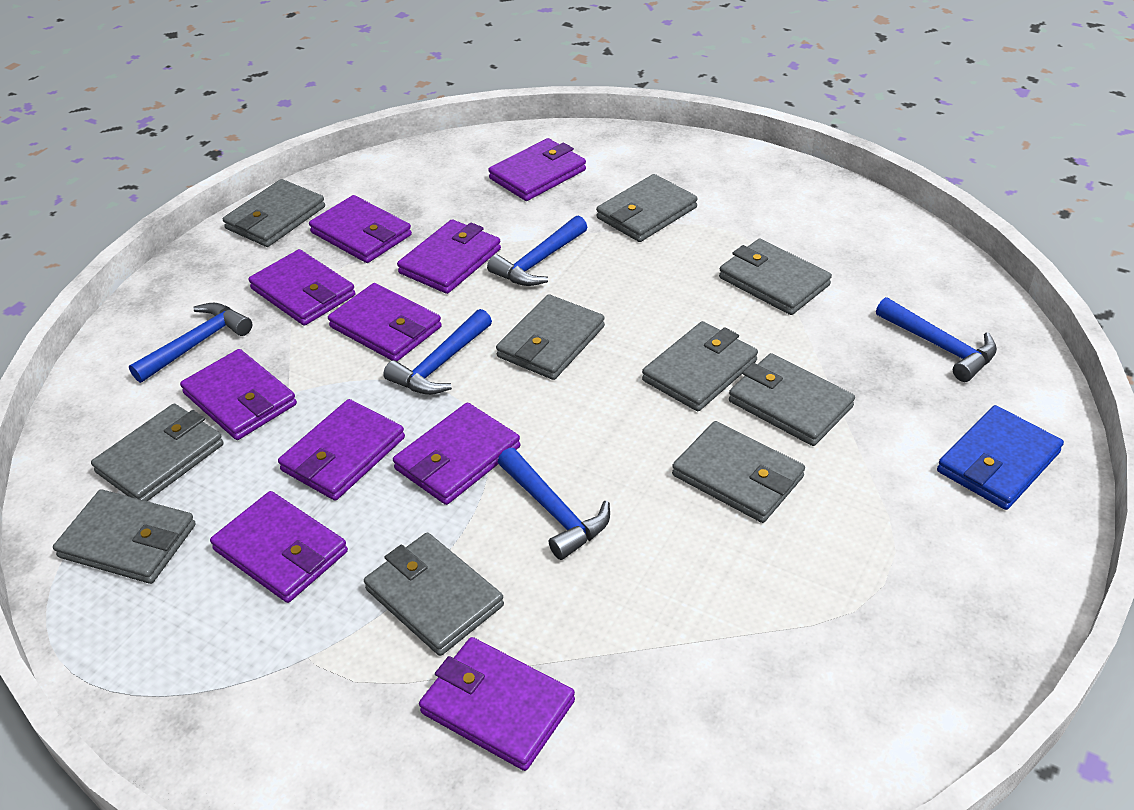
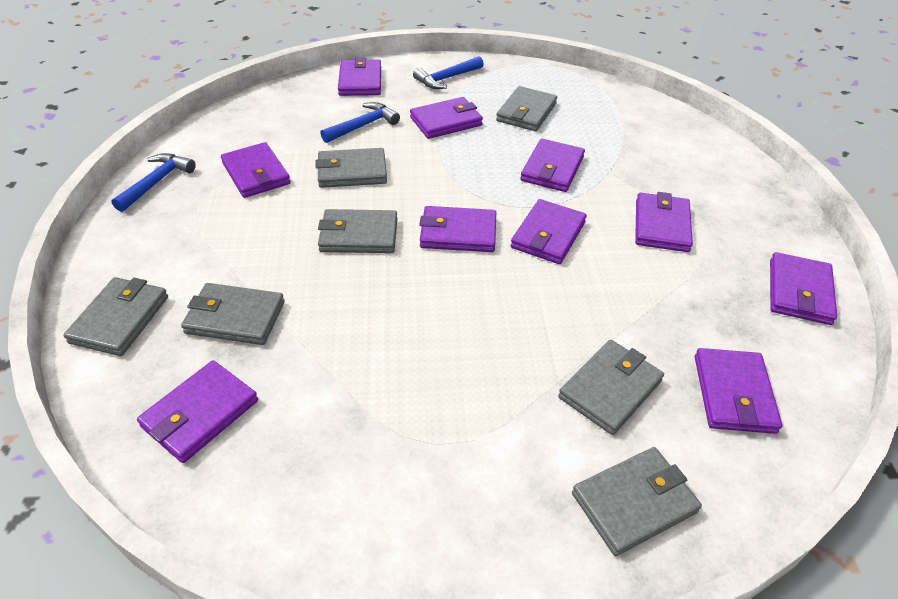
blue hammer: [129,303,252,383] [383,309,492,395] [487,216,587,286] [498,448,610,560] [876,297,997,382] = 5 -> [111,153,196,212] [320,102,400,143] [413,56,484,89] = 3
blue wallet: [937,405,1064,510] = 1 -> none = 0
grey wallet: [53,489,196,584] [91,404,224,501] [223,179,325,247] [364,533,504,656] [496,294,605,380] [596,174,698,242] [642,321,758,411] [672,421,805,523] [719,239,832,315] [729,353,855,446] = 10 -> [63,277,168,356] [181,283,285,345] [316,148,387,188] [318,209,397,253] [496,86,557,131] [558,340,664,435] [572,447,702,556] = 7

